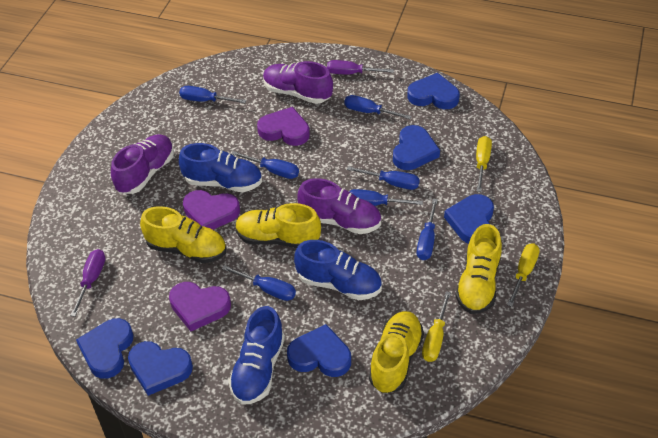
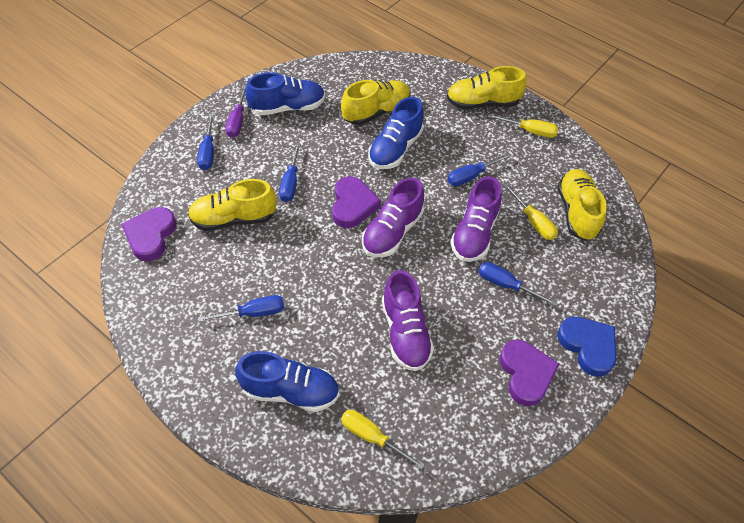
blue heart: [76,318,133,379] [128,341,193,396] [287,324,351,377] [393,125,440,170] [407,73,460,109] [444,194,494,244] = 6 -> [557,317,616,377] = 1
blue screwdriver: [179,86,246,103] [222,265,296,301] [231,151,299,179] [344,95,412,119] [347,166,420,190] [349,189,423,206] [417,199,438,260] = 7 -> [197,114,214,170] [198,295,284,322] [279,143,301,202] [448,153,511,186] [478,262,557,306] = 5
purple screwdriver: [70,249,105,317] [327,60,394,74] = 2 -> [225,85,246,138] = 1

